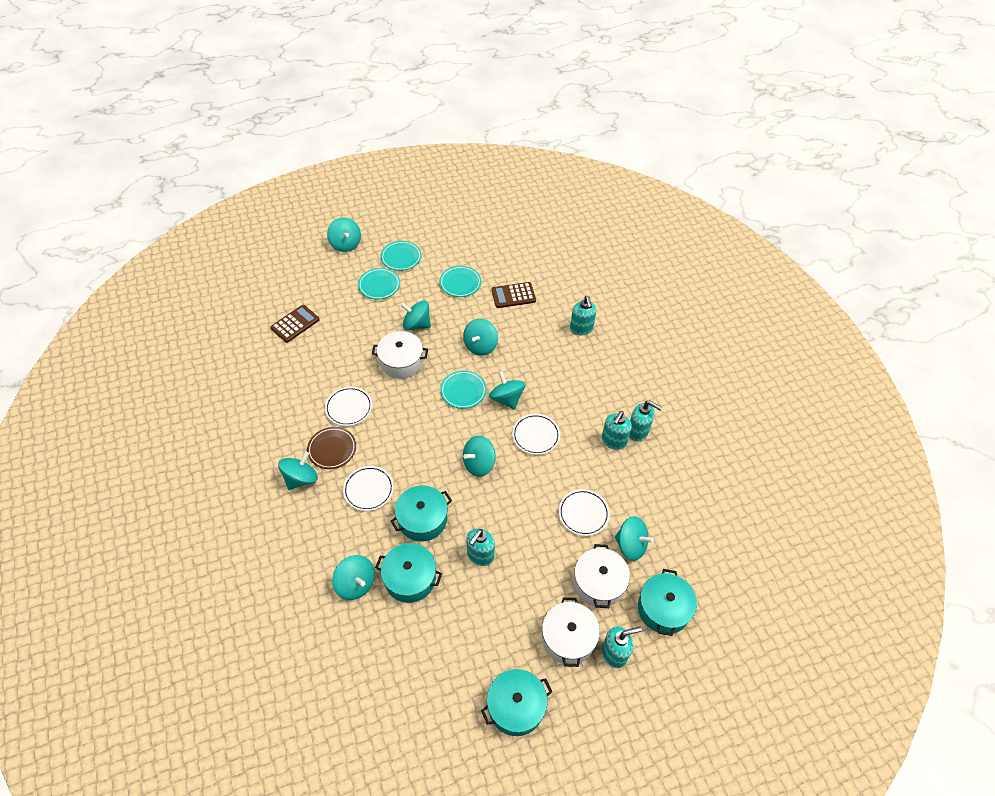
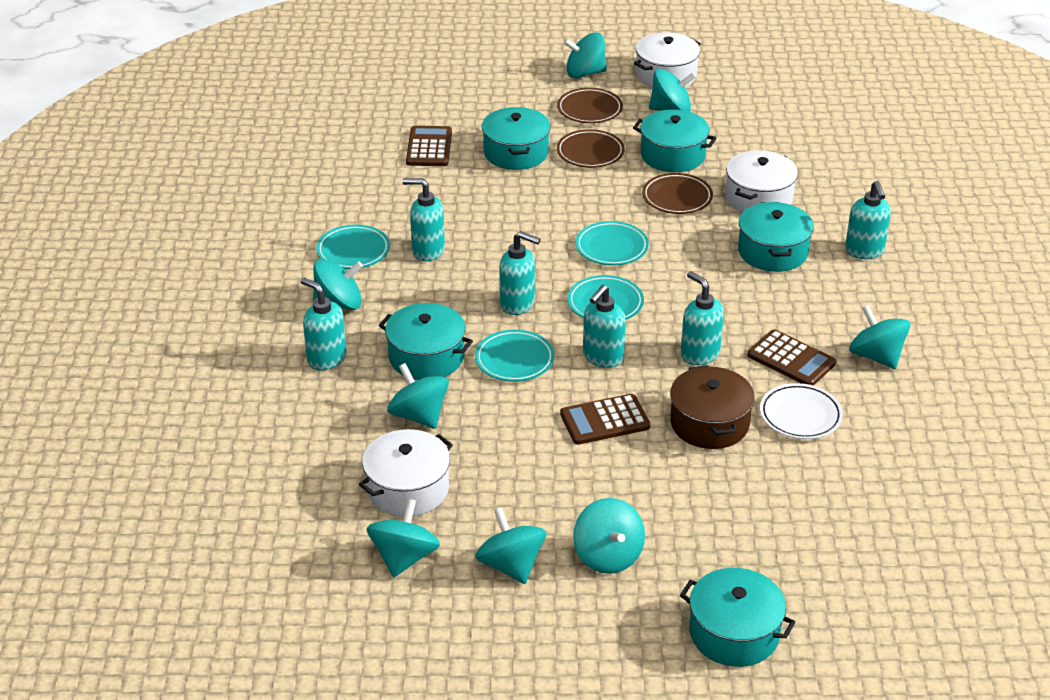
brown calculator: [270,305,319,343] [491,282,536,308] = 2 -> [406,126,452,166] [560,394,650,445] [747,329,836,386] = 3
brown plate: [307,427,356,469] = 1 -> [557,88,623,123] [557,129,625,168] [642,173,713,214] = 3
brown pot: none = 0 -> [670,365,755,449] = 1
turquoise pot: [375,543,442,603] [390,485,452,542] [481,669,553,736] [638,569,697,636] = 4 -> [379,303,473,380] [482,107,550,170] [633,109,717,172] [680,568,796,667] [738,202,814,272] = 5
turquoise soap dispenser: [466,528,495,566] [570,296,597,335] [602,411,632,450] [602,626,642,668] [629,401,662,441] = 5 -> [301,278,347,370] [403,178,445,261] [499,231,540,315] [583,285,626,368] [681,271,724,365] [845,181,891,259] = 6
white plate: [325,387,372,426] [343,466,394,511] [512,414,560,455] [559,489,610,536] = 4 -> [760,383,843,439] = 1

